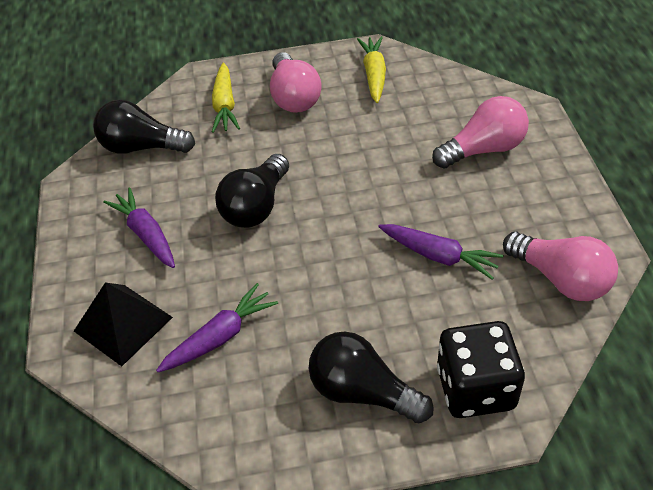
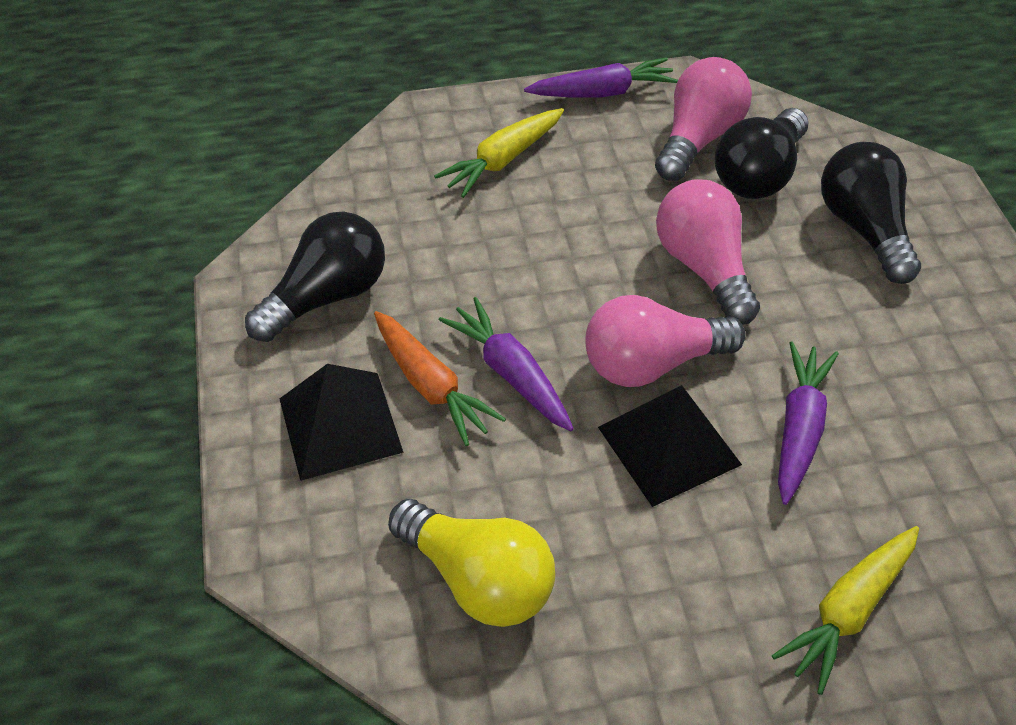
black dice: [437,321,525,418] = 1 -> none = 0
black pyramid: [74,282,173,366] = 1 -> [279,364,404,481] [598,385,742,507] = 2
orange carrot: none = 0 -> [374,311,506,446] = 1
yellow light bulb: none = 0 -> [388,499,555,627] = 1

